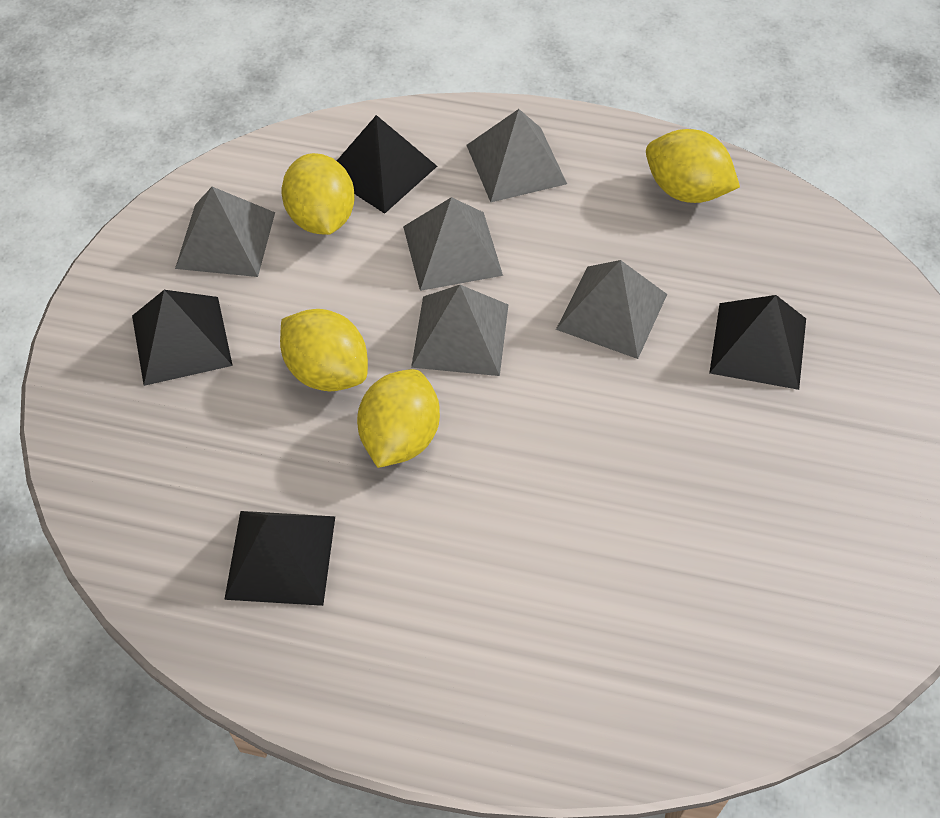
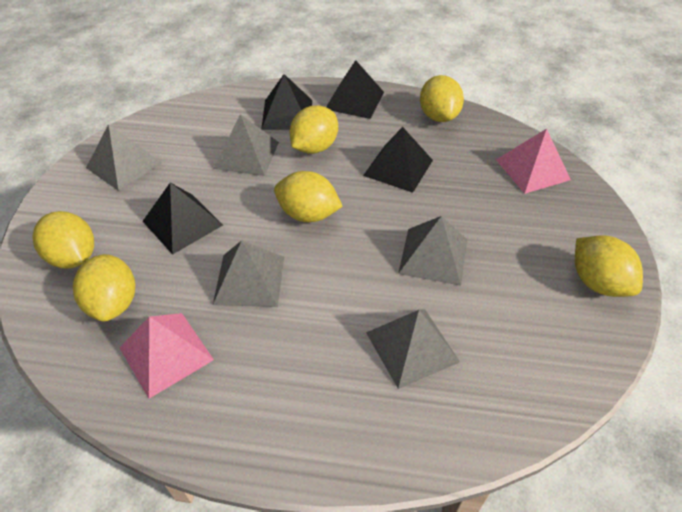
pink pyramid: none = 0 -> [119,313,214,399] [496,129,571,194] = 2
yellow lemon: [280,309,368,391] [281,153,355,235] [357,369,440,468] [646,129,740,203] = 4 -> [32,211,94,268] [73,254,135,322] [274,171,343,222] [290,105,338,154] [420,75,464,122] [575,235,643,297] = 6

